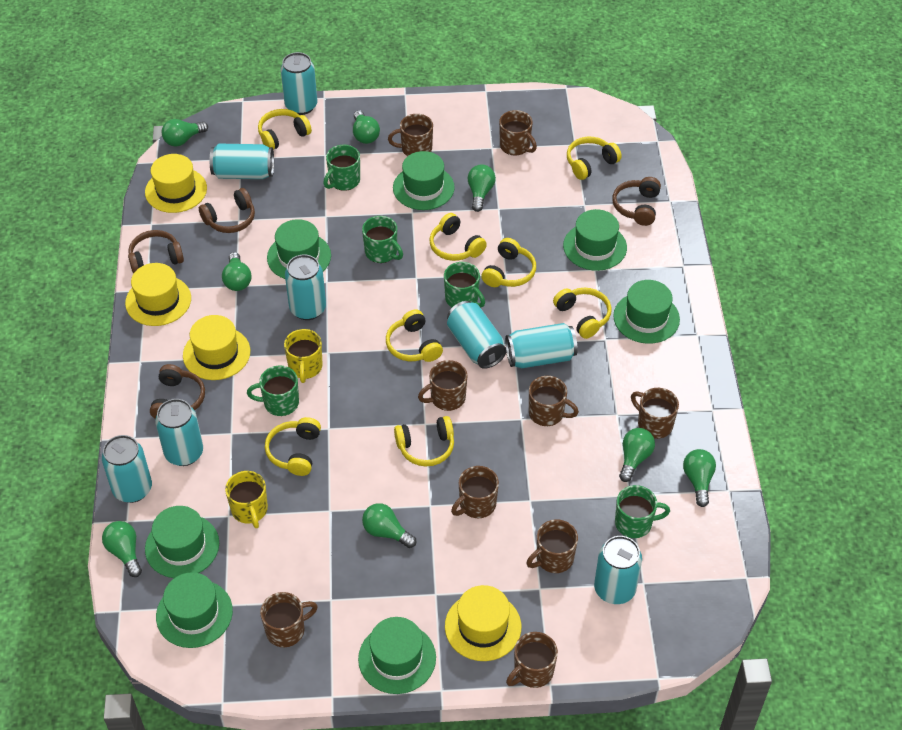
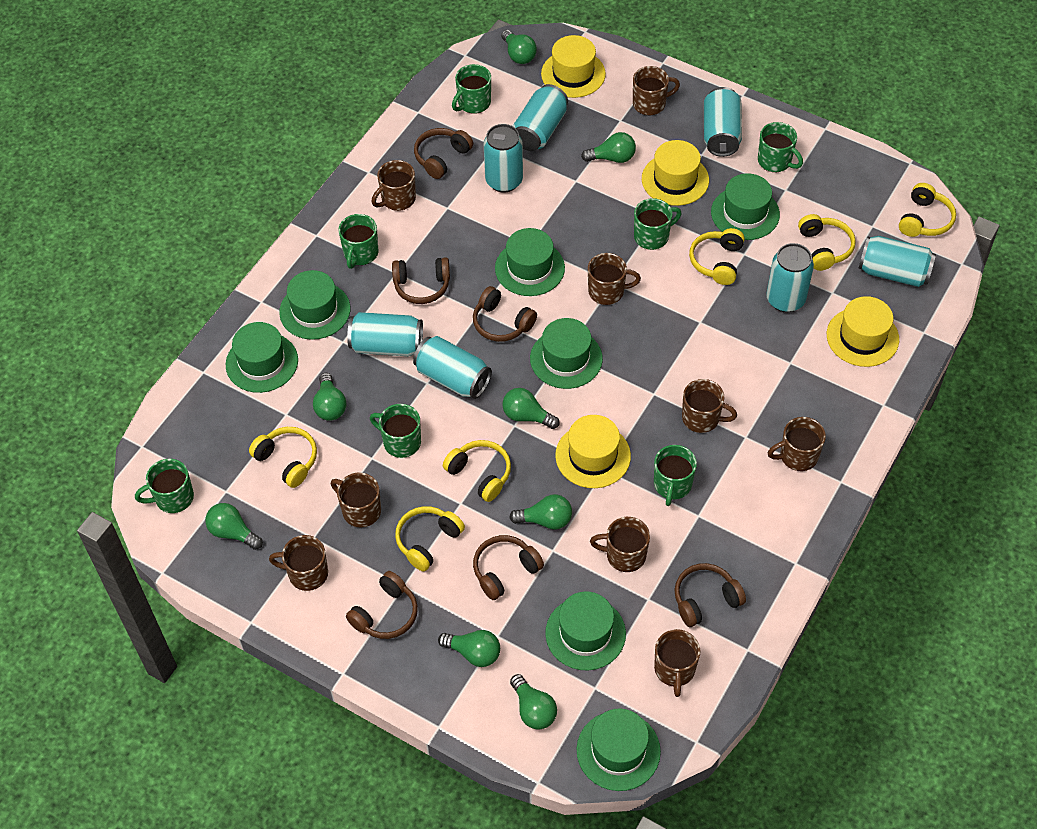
brown headphones: [128,230,184,274] [150,364,205,419] [199,188,255,233] [613,177,661,226] = 4 -> [346,571,418,639] [392,257,450,304] [414,128,473,179] [473,286,537,342] [473,535,544,600] [674,563,746,627] = 6
green mug: [247,366,299,416] [323,145,360,191] [362,216,403,263] [444,262,485,308] [615,485,670,538] = 5 -> [135,459,194,513] [339,214,378,269] [370,404,421,458] [452,64,491,114] [634,198,681,250] [654,445,697,506] [758,122,803,172] = 7
turquoise can: [102,435,152,503] [155,399,203,466] [210,144,274,179] [281,52,318,115] [285,255,326,320] [447,301,507,369] [505,323,578,368] [594,536,642,604] = 8 -> [347,312,423,356] [413,336,492,399] [484,124,523,193] [513,84,568,151] [704,87,742,157] [766,243,814,312] [858,236,936,287] = 7
yellow headphones: [258,109,312,150] [265,417,321,476] [386,309,443,362] [394,416,454,467] [430,213,487,261] [481,238,536,287] [553,288,612,339] [567,137,622,180] = 8 -> [249,427,317,488] [395,506,465,572] [443,440,511,502] [689,228,745,285] [798,214,856,271] [899,183,956,237] = 6
yellow mug: [225,471,268,528] [284,329,323,383] = 2 -> none = 0

